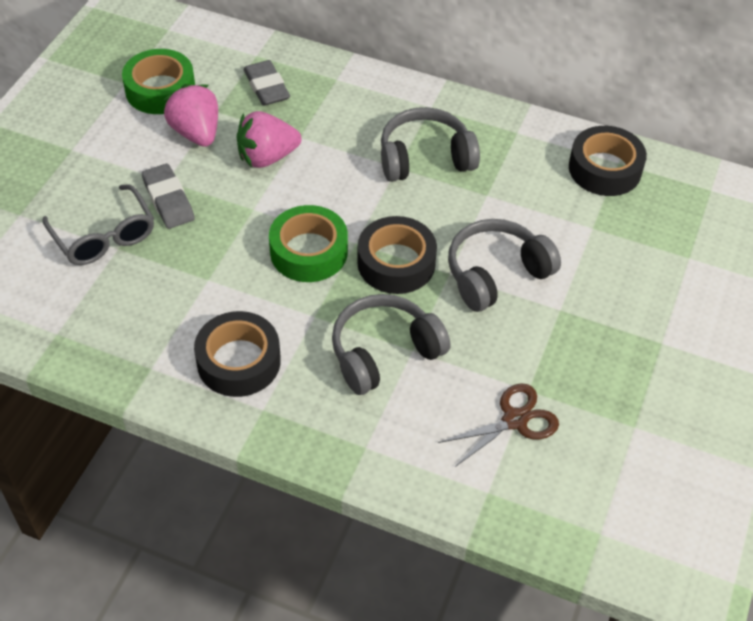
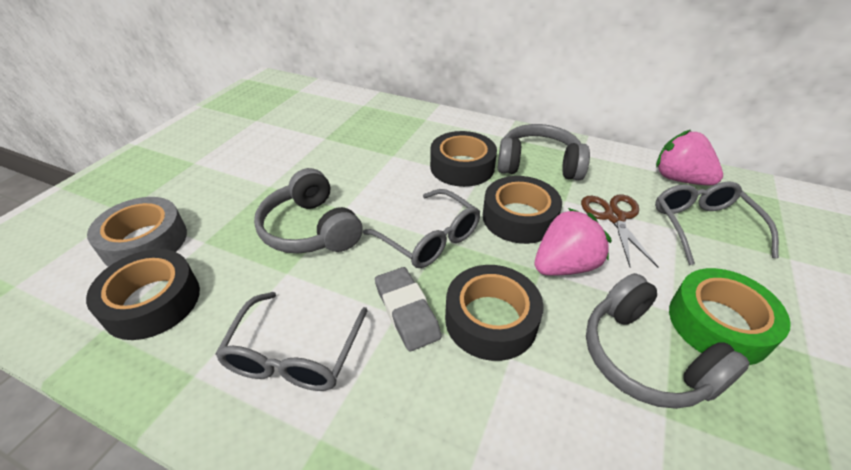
black tape: [194,311,281,397] [357,216,437,294] [569,126,647,196] = 3 -> [86,249,200,340] [430,131,497,187] [445,265,544,361] [483,176,562,244] = 4
green tape: [122,49,195,114] [269,205,348,282] = 2 -> [669,268,791,365] = 1
grey eraser: [142,164,195,229] [243,60,290,106] = 2 -> [375,267,442,351] = 1
grey glasses: [42,184,154,265] = 1 -> [215,292,368,391] [363,189,480,268] [655,181,779,265] = 3
grey tape: none = 0 -> [87,197,187,267] = 1

